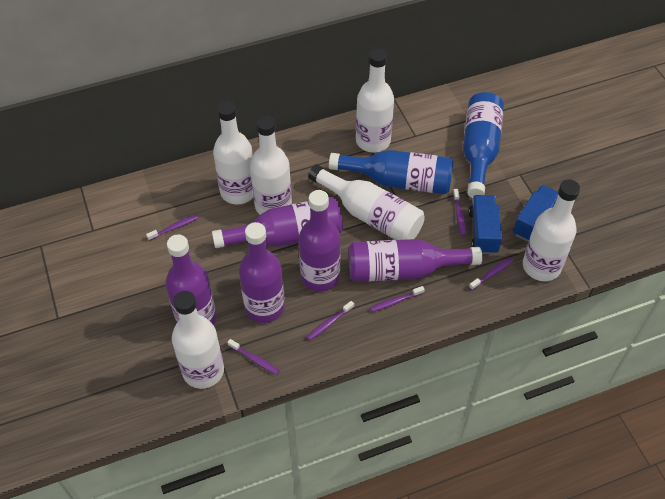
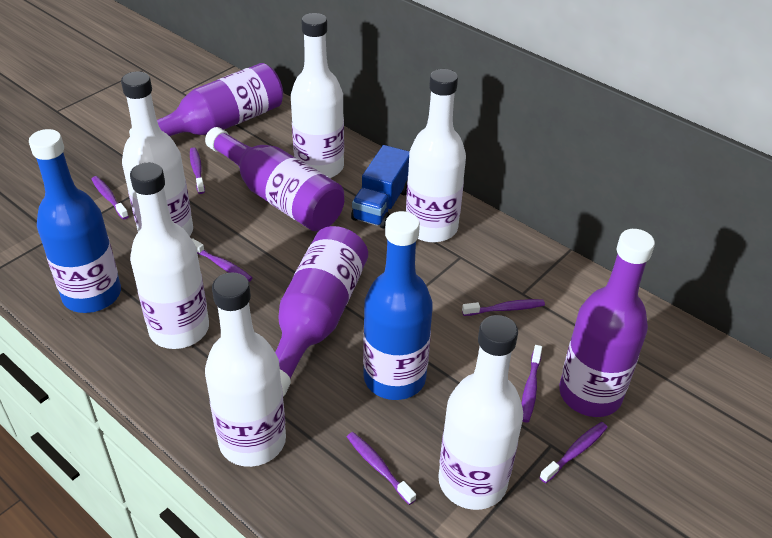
blue truck: [469,195,502,254] [513,185,558,242] = 2 -> [351,145,409,229] = 1
purple bottle: [165,234,216,325] [212,197,343,248] [239,222,285,323] [299,190,341,291] [349,239,482,282] = 5 -> [129,63,283,136] [205,127,344,231] [275,226,368,396] [559,229,655,417] = 4
purple toothbrush: [146,215,199,241] [227,339,279,375] [307,301,354,340] [370,286,425,312] [453,189,466,236] [469,257,514,290] = 6 -> [91,176,129,219] [190,147,205,194] [192,238,252,282] [347,432,416,505] [462,299,545,316] [521,345,542,423] [540,422,608,483] = 7

